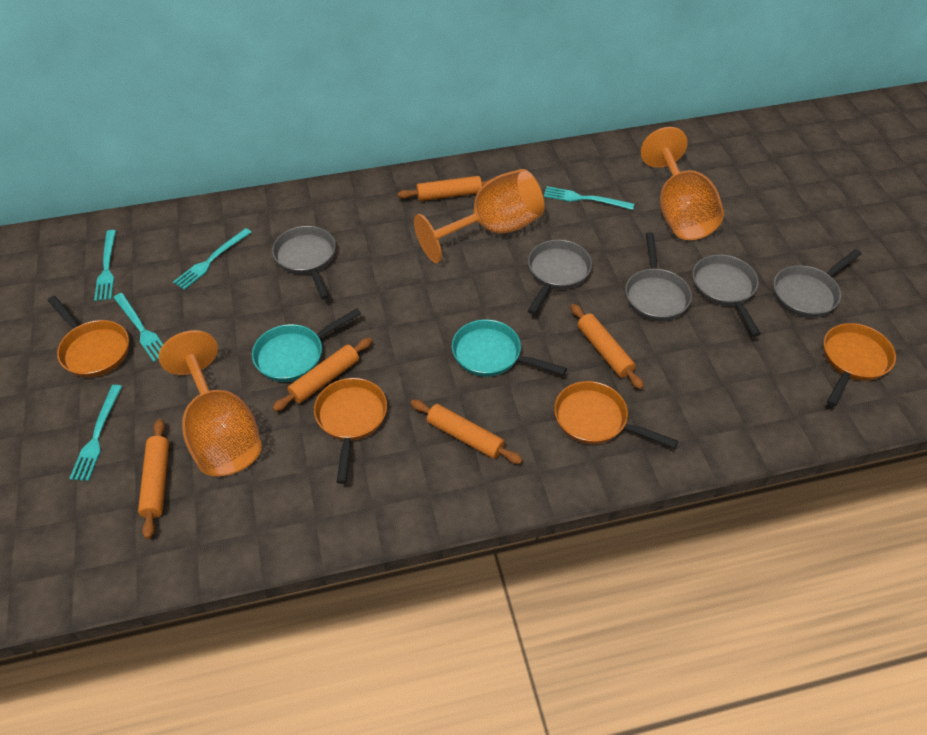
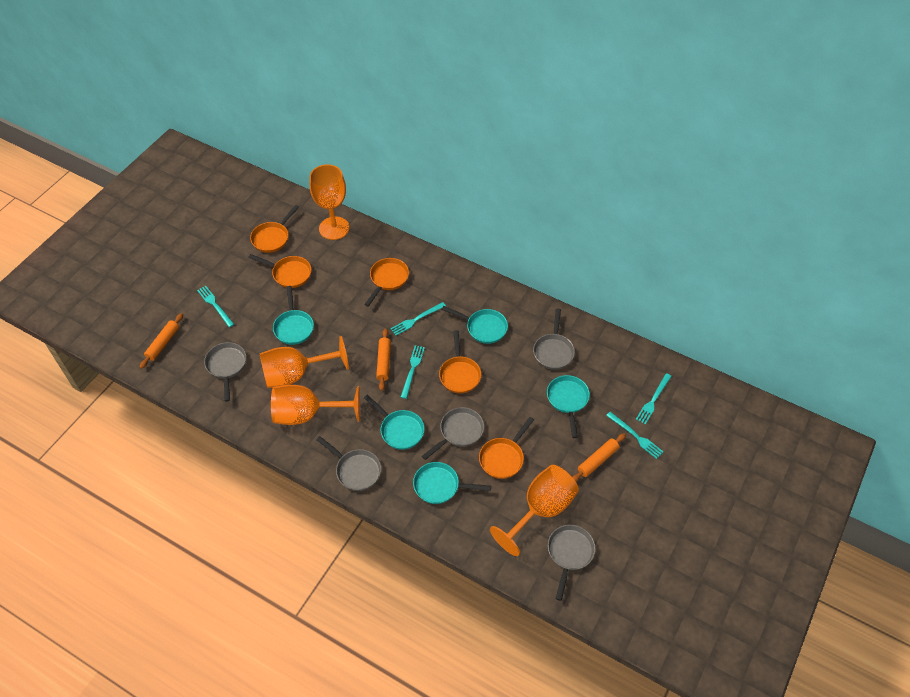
orange goblet: [158,330,262,476] [414,169,545,263] [641,127,724,240] = 3 -> [260,336,349,388] [271,385,360,425] [309,164,349,240] [490,465,579,556] = 4
orange pan: [48,296,129,377] [314,378,387,484] [554,381,678,448] [824,323,896,407] = 4 -> [248,254,311,288] [250,205,299,253] [364,258,409,307] [439,330,481,393] [479,417,534,479] = 5
orange rolling pin: [138,419,169,539] [272,338,372,412] [398,176,493,201] [411,400,523,464] [571,304,644,389] = 5 -> [140,313,183,369] [376,329,391,391] [572,433,626,482] = 3
turquoise pan: [252,308,361,382] [452,319,567,377] = 2 -> [273,286,314,345] [364,395,425,450] [413,462,491,504] [442,306,508,344] [547,375,590,438] = 5

